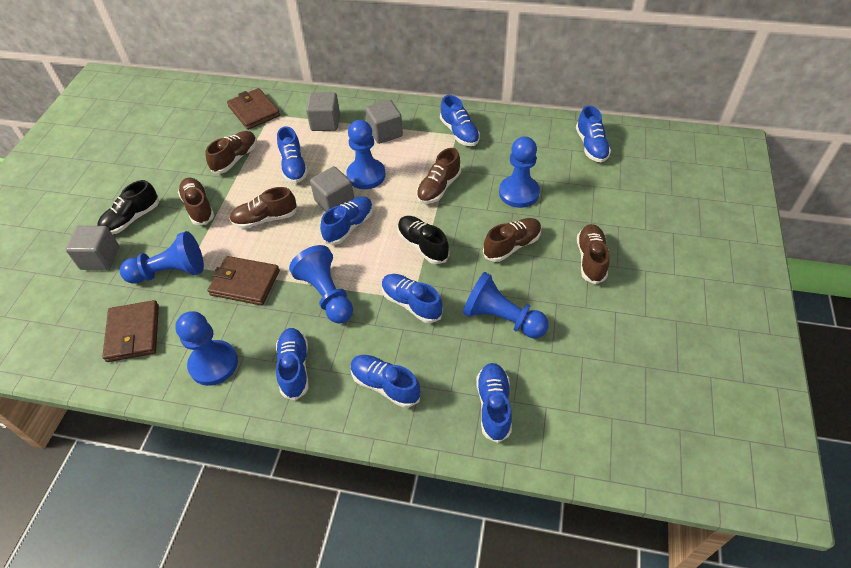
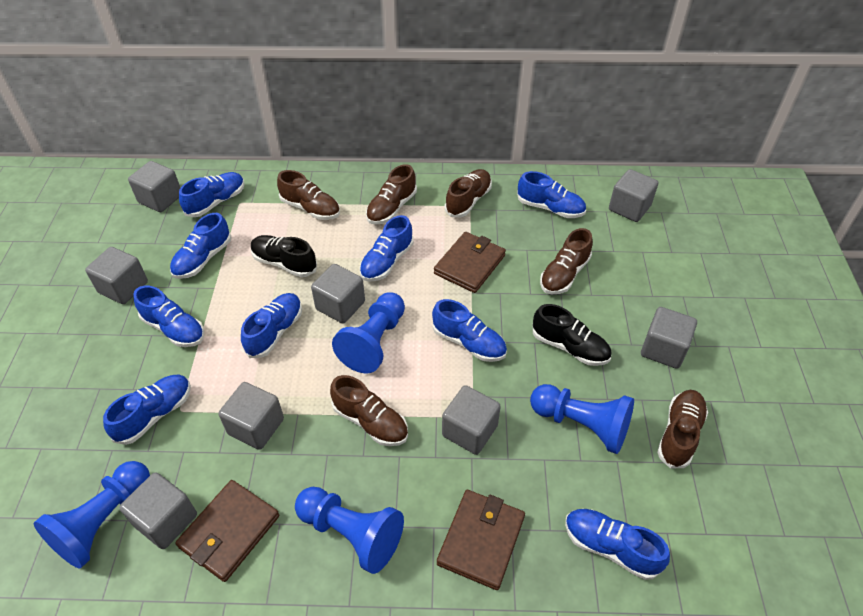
blue pawn: [120,231,204,284] [175,311,238,386] [289,245,353,324] [346,120,386,189] [463,272,549,338] [499,136,540,208] = 6 -> [34,461,150,569] [295,487,404,574] [332,292,405,373] [530,384,634,454] = 4
blue shoe: [276,328,308,400] [277,126,308,183] [320,196,373,245] [350,355,421,408] [382,274,443,323] [440,95,480,146] [476,363,512,443] [576,106,611,162] = 8 -> [103,375,191,445] [133,286,205,347] [170,213,231,279] [179,172,245,217] [241,293,302,358] [359,215,414,282] [432,299,507,362] [517,171,586,218] [565,509,670,580] = 9
grey cube: [65,226,119,270] [306,92,340,131] [310,166,354,212] [366,100,403,144] = 4 -> [85,247,148,304] [119,472,197,549] [128,161,180,212] [218,382,284,450] [311,264,365,323] [442,385,501,455] [609,169,658,222] [641,307,697,369] = 8

